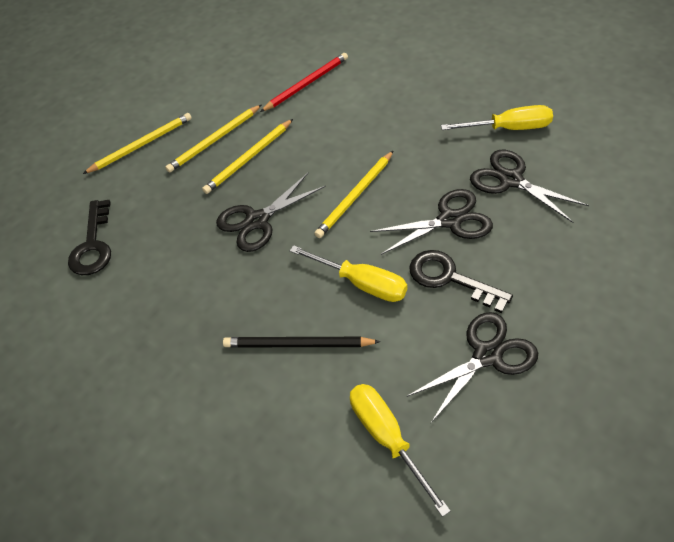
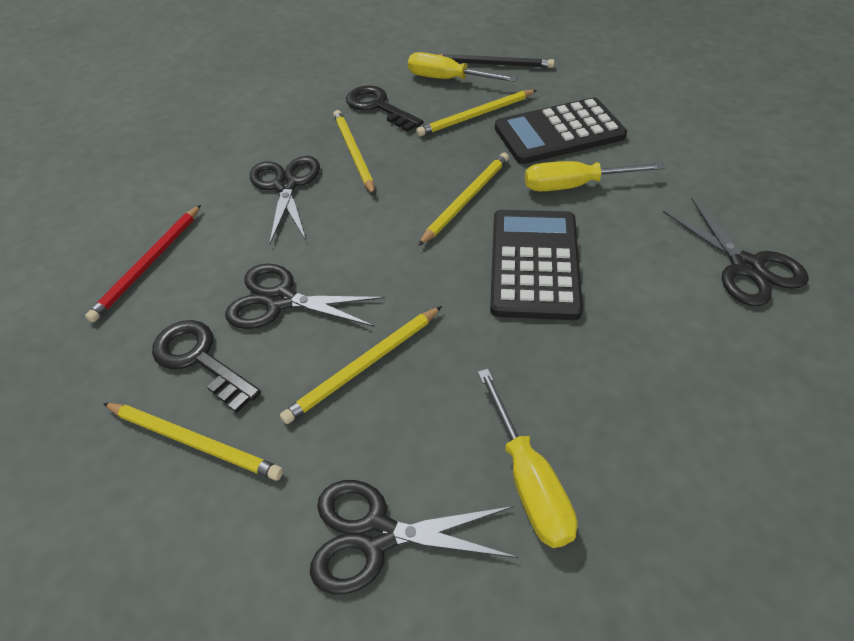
black calculator: none = 0 -> [490,210,583,320] [495,97,627,164] = 2
yellow pencil: [83,113,192,174] [165,105,261,173] [202,119,293,194] [314,150,394,238] = 4 -> [103,403,283,481] [280,306,442,424] [333,110,375,196] [416,90,537,137] [418,153,509,246] = 5

